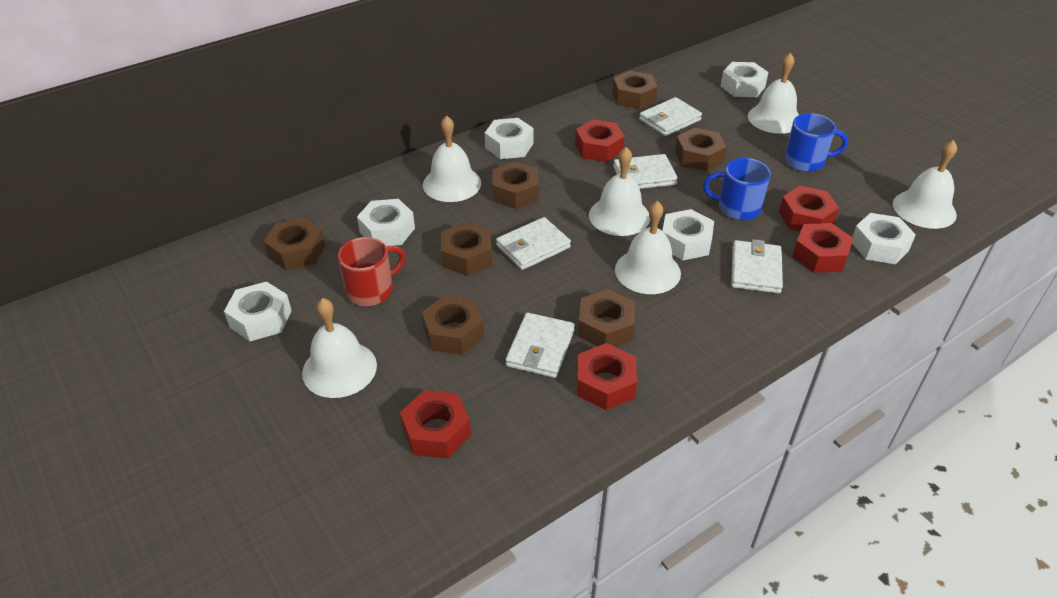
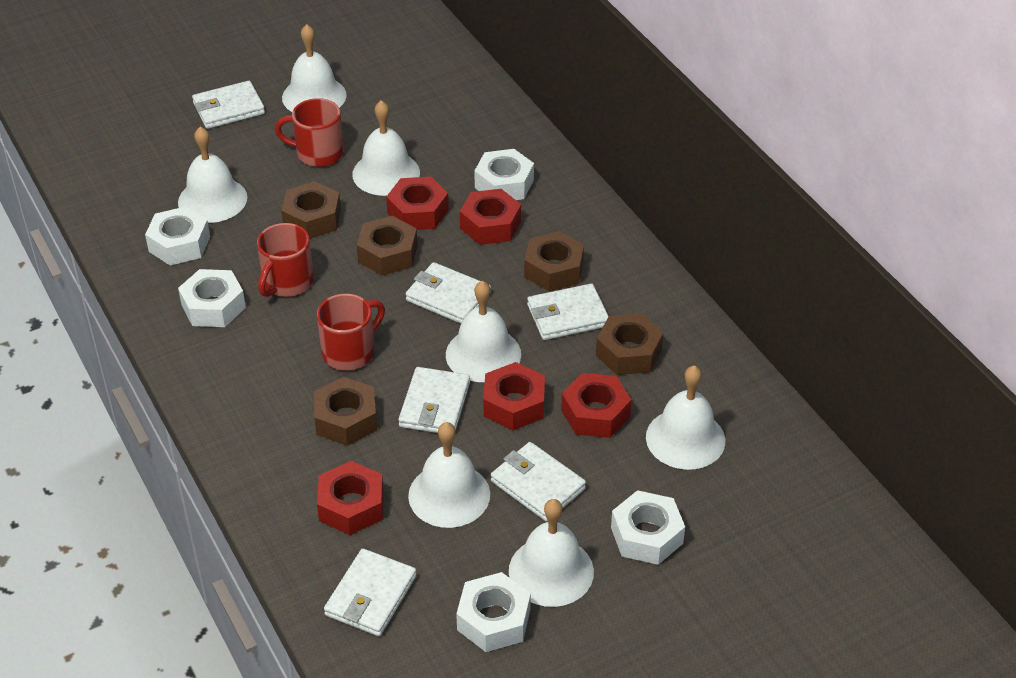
blue mug: [703,158,771,220] [785,113,848,172] = 2 -> none = 0
brown nut: [264,218,325,270] [422,296,484,355] [441,222,492,276] [492,161,539,209] [578,289,635,347] [612,71,658,109] [675,128,726,171] = 7 -> [281,181,341,239] [314,377,377,446] [357,216,417,275] [524,231,584,291] [596,313,663,375] = 5
red mug: [337,237,406,306] = 1 -> [257,223,314,297] [275,98,344,167] [317,294,385,370] = 3
white bell: [302,298,377,398] [423,116,481,202] [589,147,650,236] [615,201,681,294] [748,53,799,134] [893,140,957,229] = 6 -> [178,127,247,223] [282,24,347,112] [352,100,420,196] [408,422,490,528] [446,281,521,382] [509,499,594,607] [646,365,725,470] = 7
white nut: [224,282,292,341] [357,199,415,246] [485,118,534,159] [662,209,714,260] [721,62,769,97] [852,213,916,264] = 6 -> [145,206,210,265] [178,269,246,327] [456,572,531,652] [474,149,534,200] [611,490,685,565] = 5
white wallet: [496,217,571,270] [505,313,575,378] [613,154,678,189] [639,97,702,136] [731,239,783,293] = 5 -> [192,81,265,129] [324,549,417,636] [398,367,470,433] [406,262,491,324] [491,442,586,522] [527,283,609,340] = 6

